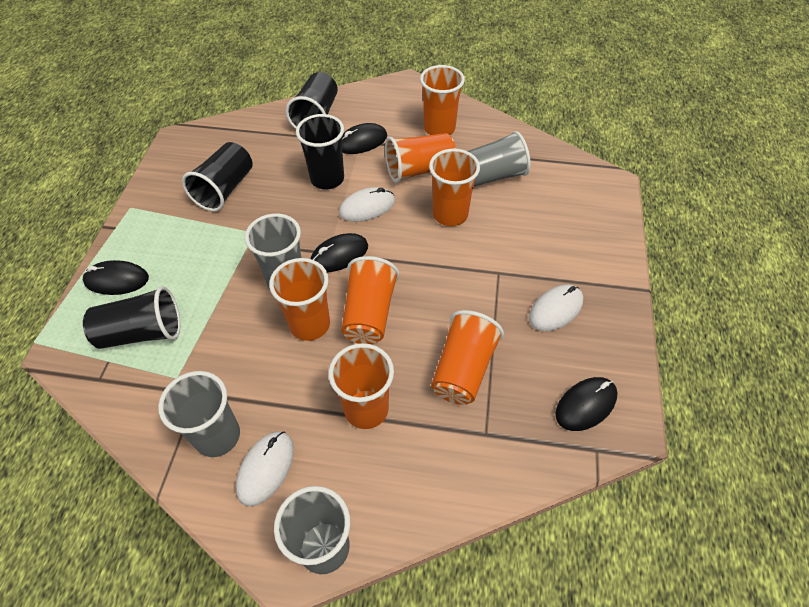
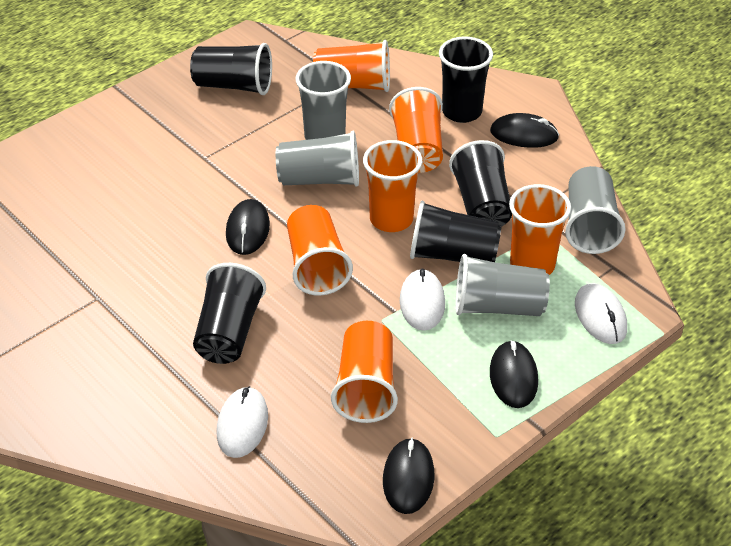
black cup: [83,286,180,349] [182,142,253,212] [286,72,338,129] [296,114,344,189] = 4 -> [190,43,272,95] [193,263,266,364] [410,201,502,262] [439,36,493,123] [449,140,512,226] = 5
orange cup: [269,258,330,341] [329,343,394,429] [341,256,399,344] [385,133,456,183] [420,65,465,135] [429,148,480,226] [431,310,504,405] = 7 -> [287,205,353,296] [313,40,390,92] [331,321,398,423] [363,140,422,232] [389,87,443,173] [509,184,571,275] = 6

